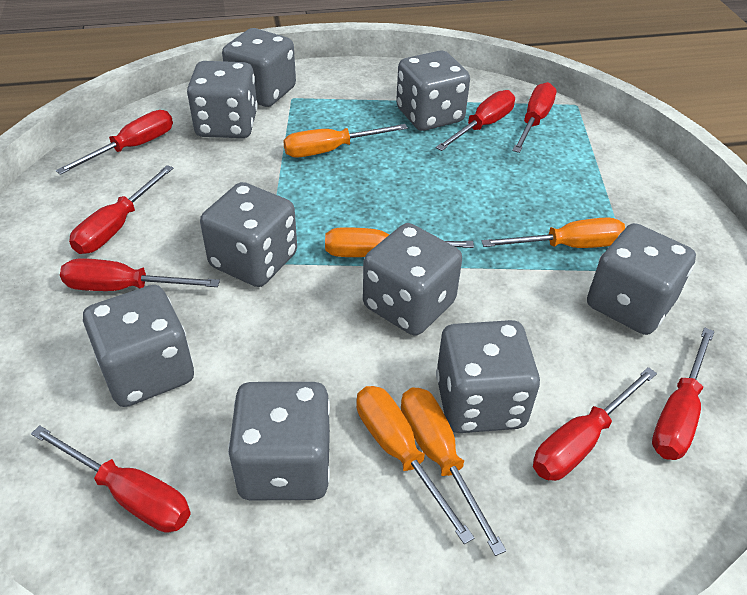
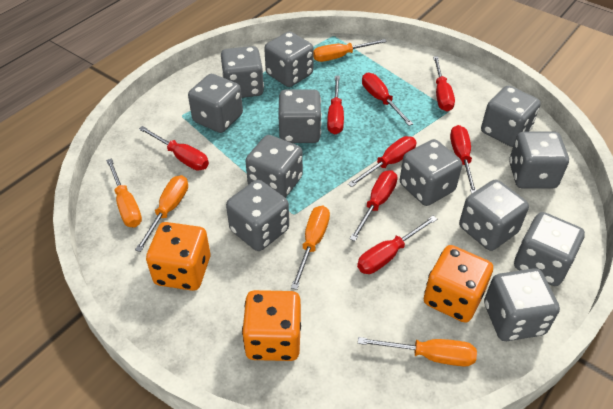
grey dice: [83,285,194,407] [187,61,258,138] [200,182,297,287] [222,28,296,107] [228,382,330,501] [363,223,462,336] [396,50,470,131] [436,320,540,433] [587,223,696,335] = 9 -> [188,74,243,133] [221,46,264,98] [226,180,289,251] [245,135,303,198] [264,31,314,87] [278,89,322,143] [400,139,462,206] [459,179,529,251] [481,86,541,147] [484,268,560,341] [509,132,569,188] [514,212,585,286] = 12
orange dice: none = 0 -> [146,222,210,291] [242,290,301,361] [424,245,493,323] = 3

